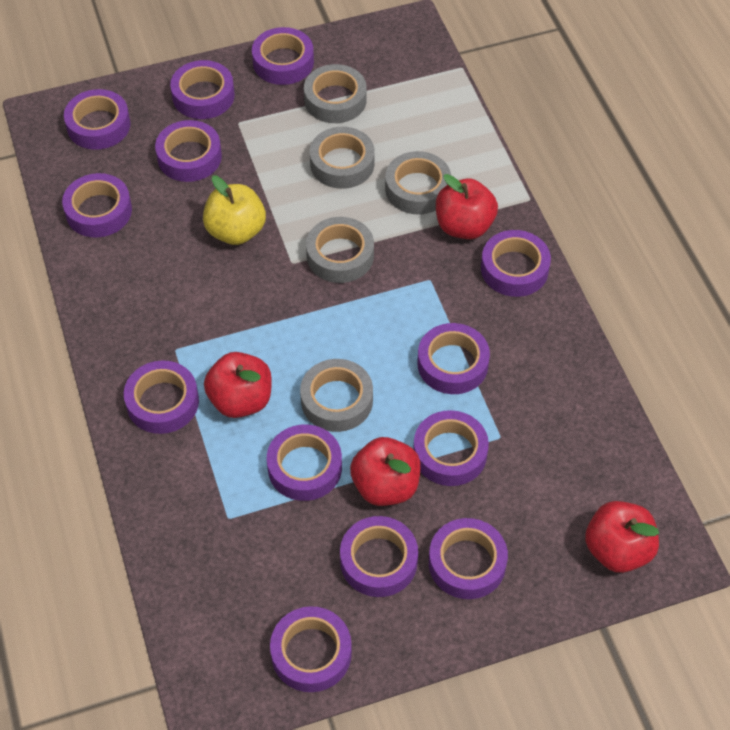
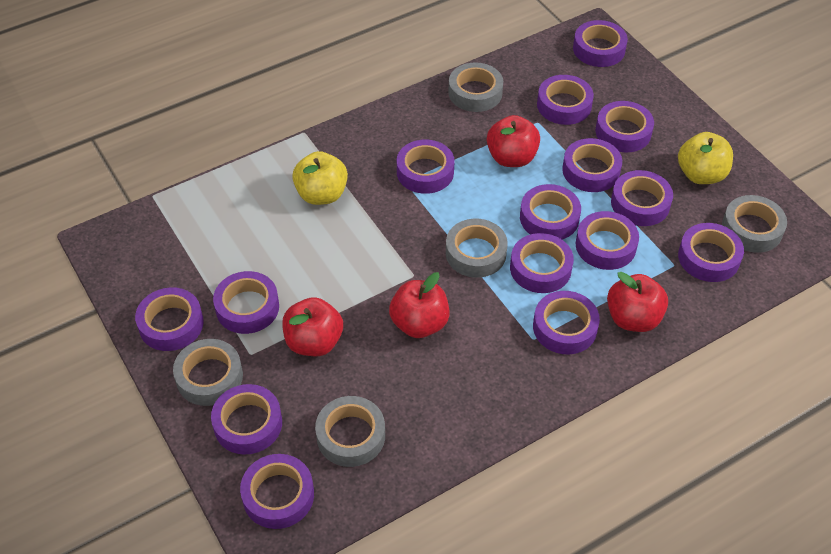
purple tape: [62,173,132,237] [64,89,130,150] [124,360,199,434] [155,120,222,182] [170,60,235,119] [252,27,314,85] [267,425,342,501] [270,606,352,692] [340,516,418,597] [413,410,489,486] [417,323,490,394] [429,518,508,599] [481,230,551,297] = 13 -> [135,287,204,351] [211,384,282,455] [213,271,279,334] [240,454,314,529] [397,140,454,194] [510,233,574,293] [520,184,581,239] [533,291,600,354] [537,75,594,125] [562,138,622,192] [573,20,628,67] [575,211,639,270] [595,101,654,152] [611,170,673,226] [678,223,744,282] = 15
yellow apple: [203,176,266,245] = 1 -> [292,151,348,205] [678,132,733,184] = 2

